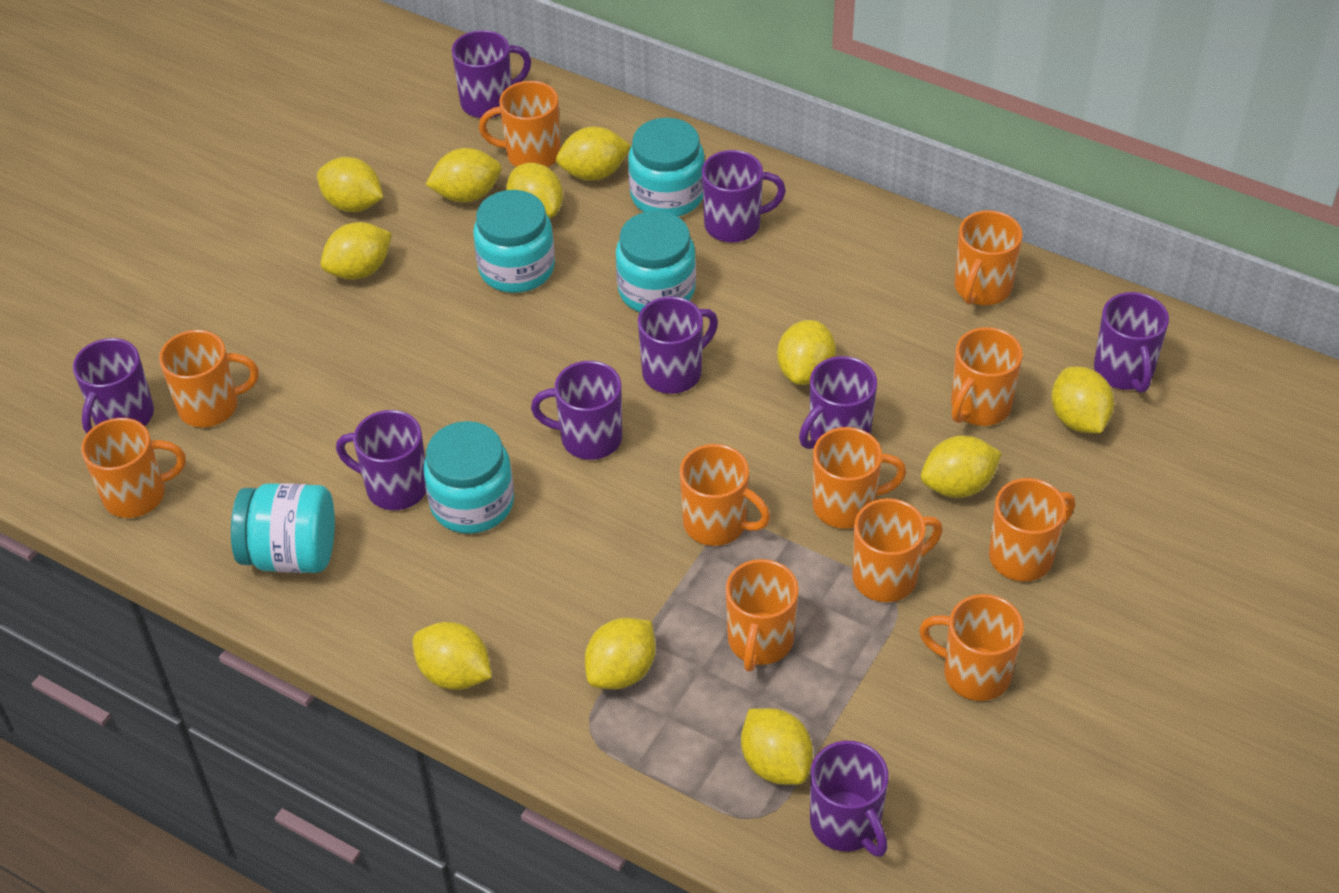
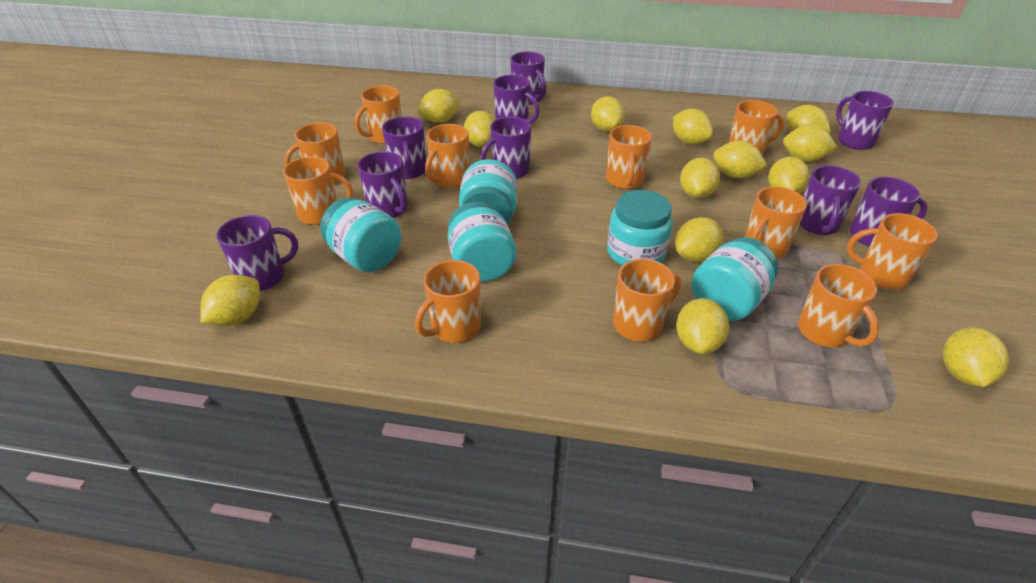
yellow lemon: [317,157,383,212] [321,222,392,280] [413,622,492,690] [425,148,501,202] [506,163,563,219] [556,127,631,181] [585,618,656,689] [741,708,813,785] [777,320,836,385] [921,436,1002,498] [1051,367,1114,433] = 11 -> [200,275,260,326] [418,89,460,123] [464,111,495,147] [591,96,625,132] [673,109,713,145] [675,217,723,262] [676,298,729,354] [680,158,720,198] [713,141,767,178] [768,157,810,194] [783,125,837,162] [786,105,831,133] [943,327,1009,387] = 13

